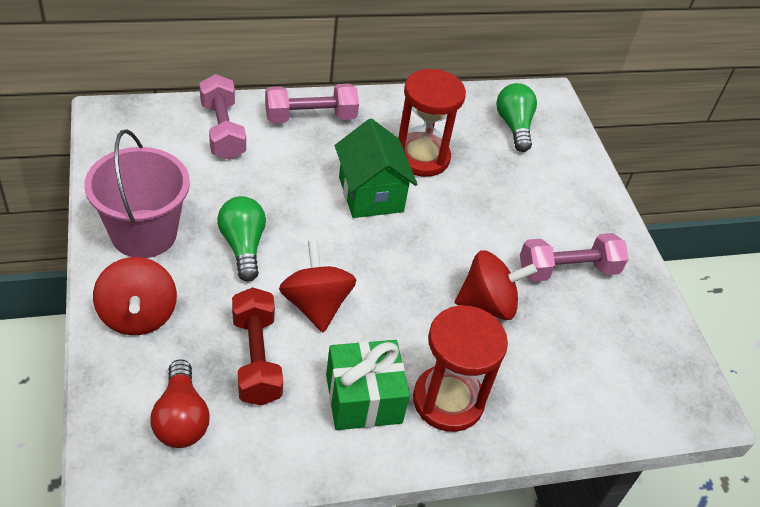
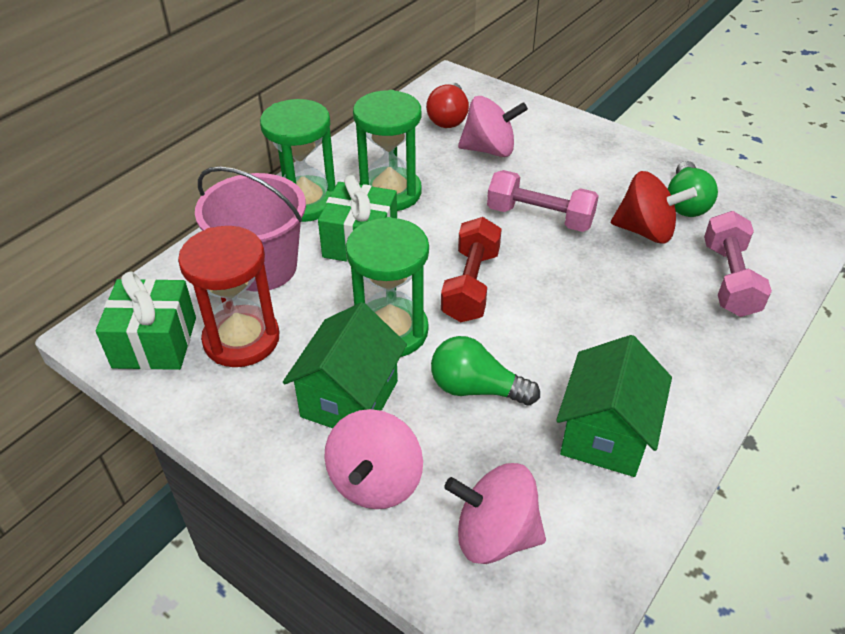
green gift: [326,340,410,430] = 1 -> [96,272,196,370] [318,175,397,263] = 2
green hourglass: none = 0 -> [260,99,336,222] [346,217,429,357] [353,90,422,211] = 3
green house: [335,118,417,218] = 1 -> [283,302,407,428] [556,335,672,477] = 2
pink dumbbell: [199,74,246,160] [265,84,359,123] [520,233,628,282] = 3 -> [487,170,599,232] [704,211,772,317] = 2
pink spinning top: none = 0 -> [324,409,423,509] [445,463,546,564] [458,96,528,157] = 3
red hourglass: [398,69,466,177] [413,305,508,432] = 2 -> [178,226,279,367] = 1
red spinning top: [93,257,177,335] [279,240,356,332] [455,250,537,320] = 3 -> [611,171,697,243] = 1

